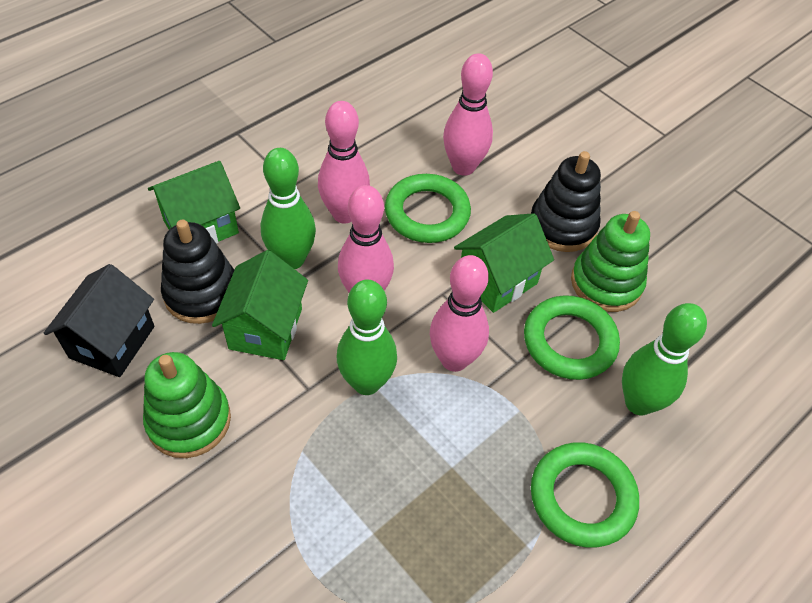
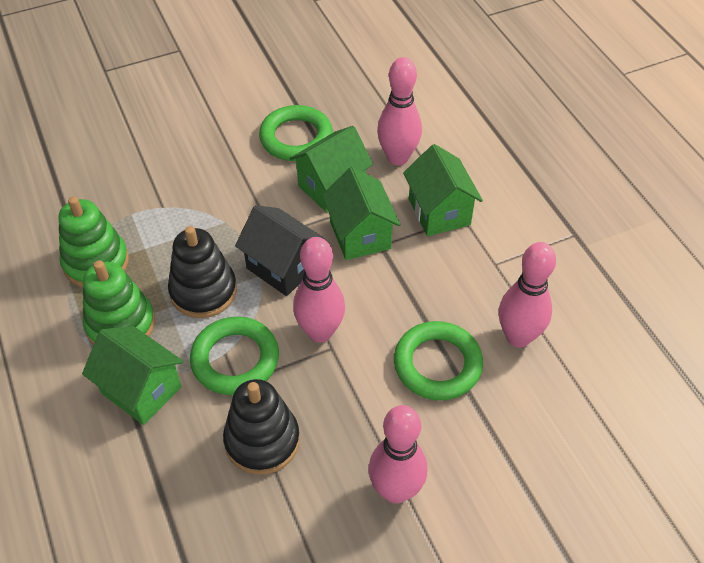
green bowling pin: [261,148,316,269] [337,279,397,395] [622,303,707,415] = 3 -> none = 0
green house: [148,161,240,244] [212,250,308,360] [454,213,554,313] = 3 -> [82,326,183,425] [290,126,373,212] [322,167,401,260] [403,144,483,236] = 4

